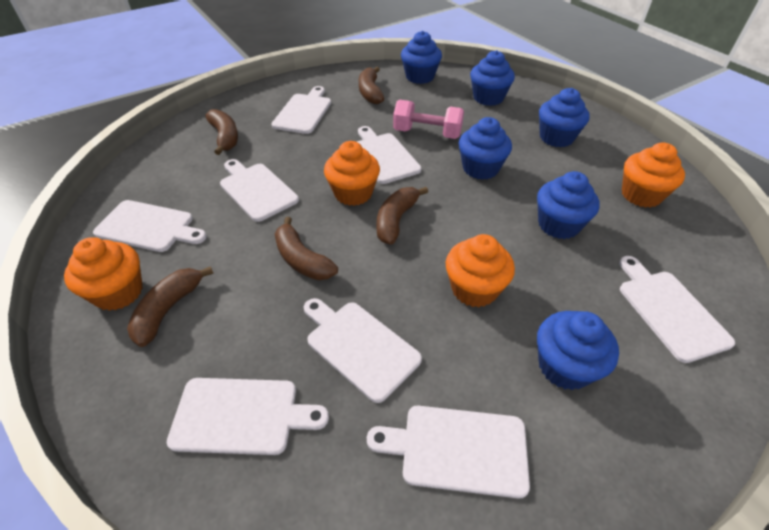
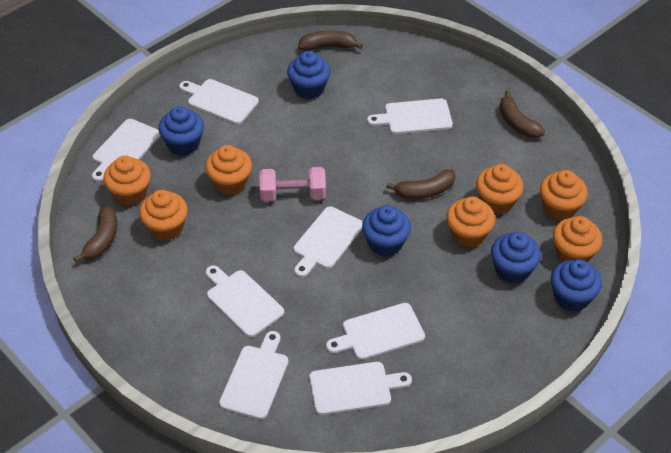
blue cupcake: [401,31,442,84] [459,117,512,180] [470,50,515,106] [537,171,600,239] [537,311,619,390] [539,88,590,147] = 6 -> [158,106,204,156] [287,51,331,99] [362,205,411,257] [491,232,541,284] [551,259,602,312] = 5
brown banana: [127,266,214,347] [205,109,238,155] [275,217,338,280] [359,67,384,104] [377,187,428,245] = 5 -> [73,205,117,263] [298,30,363,51] [386,169,456,199] [499,91,545,138] = 4
orange cupcake: [64,237,143,311] [324,141,380,206] [446,234,515,307] [622,143,685,208] = 4 -> [103,156,151,206] [139,190,188,241] [205,145,252,195] [447,196,495,248] [476,164,524,215] [540,170,588,220] [553,216,602,263] = 7

